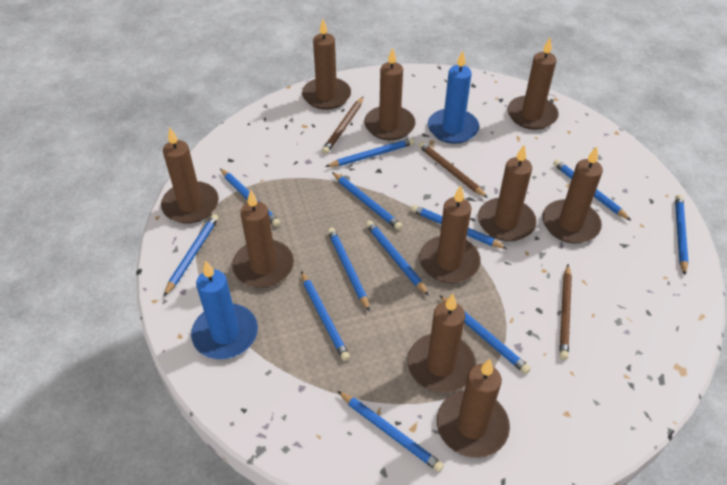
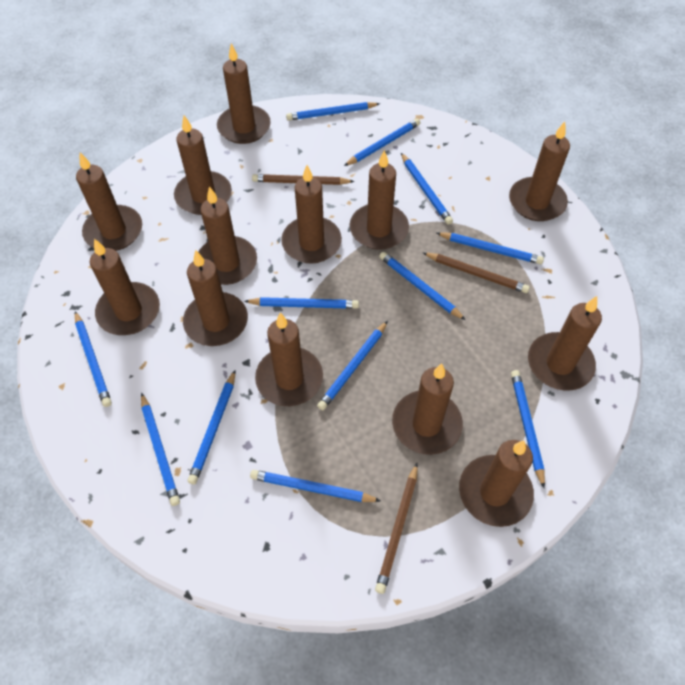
blue candle: [191,260,258,359] [428,51,479,144] = 2 -> none = 0
brown candle: [161,127,219,223] [232,189,294,288] [302,19,351,110] [364,47,416,140] [408,294,476,393] [419,186,481,283] [437,359,510,458] [478,145,537,241] [507,38,559,130] [542,147,603,243] = 10 -> [76,153,142,251] [90,239,160,335] [174,116,232,215] [183,250,248,346] [198,186,257,285] [217,44,271,144] [255,313,323,406] [281,165,342,264] [350,150,409,250] [392,363,463,455] [459,440,534,527] [509,122,570,221] [528,296,602,391] = 13

